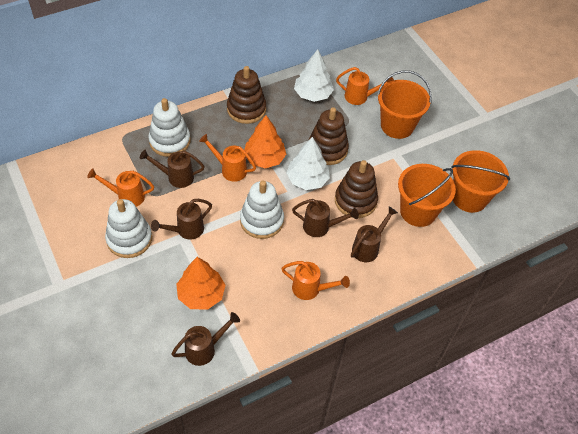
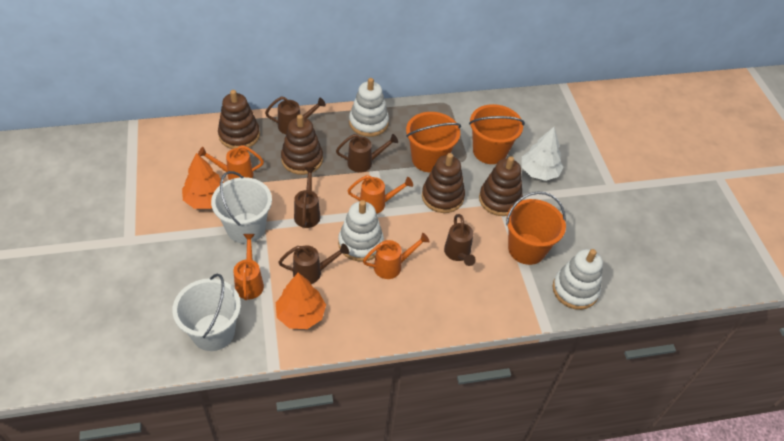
brown stacking toy: [227,66,266,124] [308,107,349,165] [335,160,378,218] = 3 -> [218,90,260,149] [281,114,323,175] [422,153,465,213] [479,156,523,216] = 4
white bucket: none = 0 -> [172,274,241,351] [211,171,272,244] = 2
white tree: [286,137,330,190] [294,49,334,102] = 2 -> [522,127,563,181] = 1

